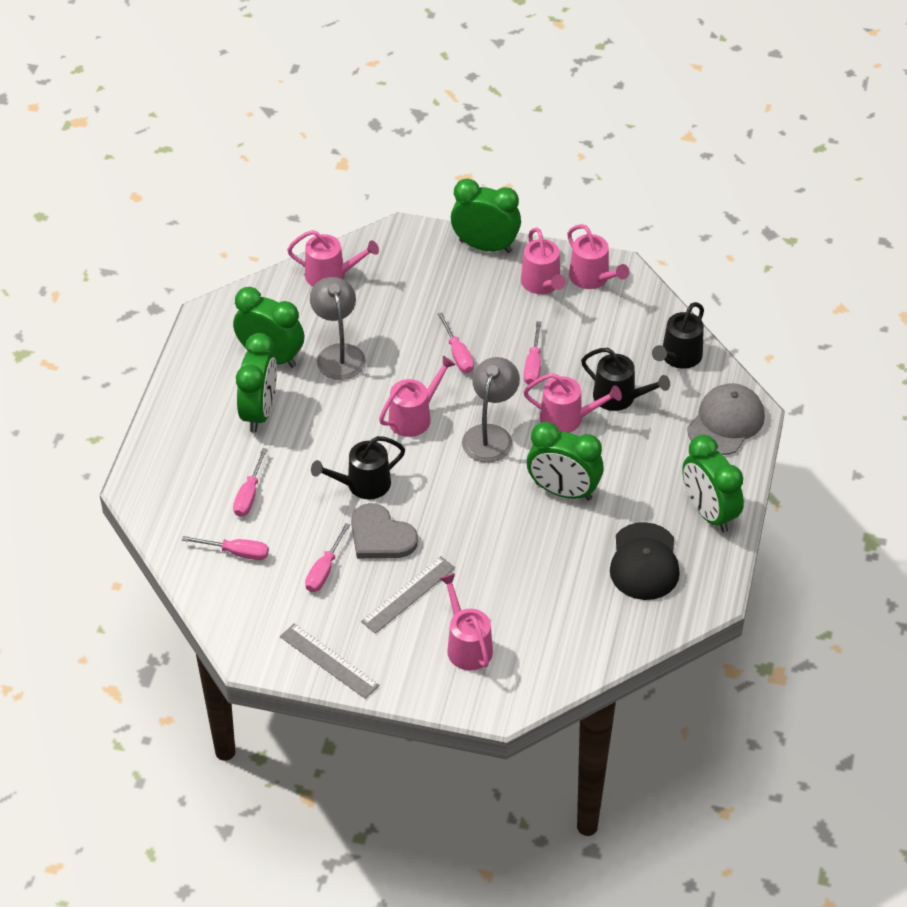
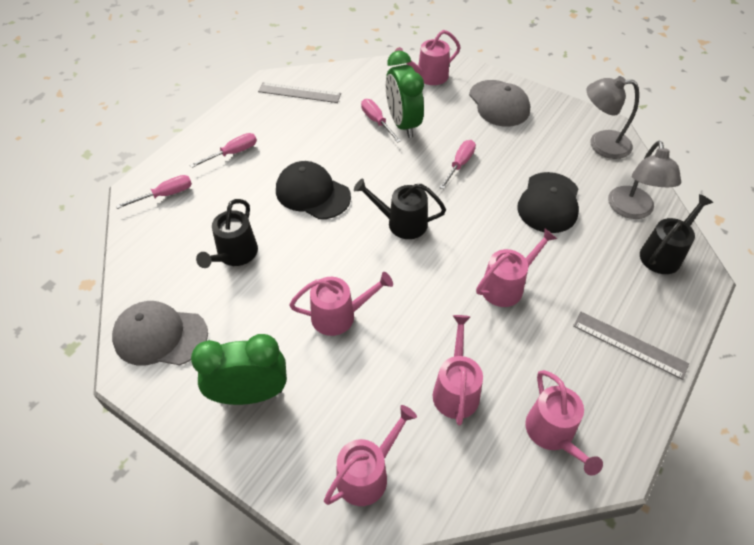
black cap: [610,522,680,600] = 1 -> [276,161,351,219] [517,172,579,233] = 2
green clock: [233,287,304,368] [236,333,277,432] [451,179,521,253] [527,422,604,500] [682,435,744,532] = 5 -> [191,334,287,405] [386,51,424,138] = 2
grey cap: [687,383,765,455] = 1 -> [112,301,208,366] [469,80,530,127] = 2
grey heart: [351,503,418,558] = 1 -> none = 0
pink screwdriver: [182,536,269,560] [233,448,268,517] [305,523,350,592] [438,313,474,373] [523,321,541,385] = 5 -> [116,175,192,209] [190,133,257,168] [361,99,401,143] [439,140,476,189] = 4

